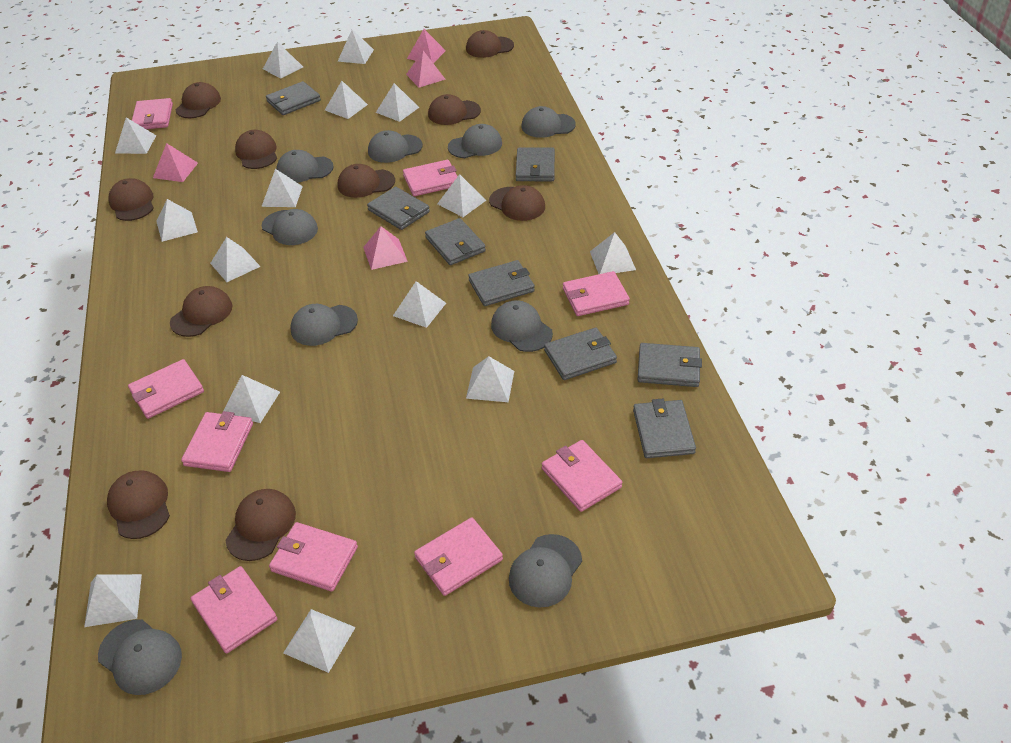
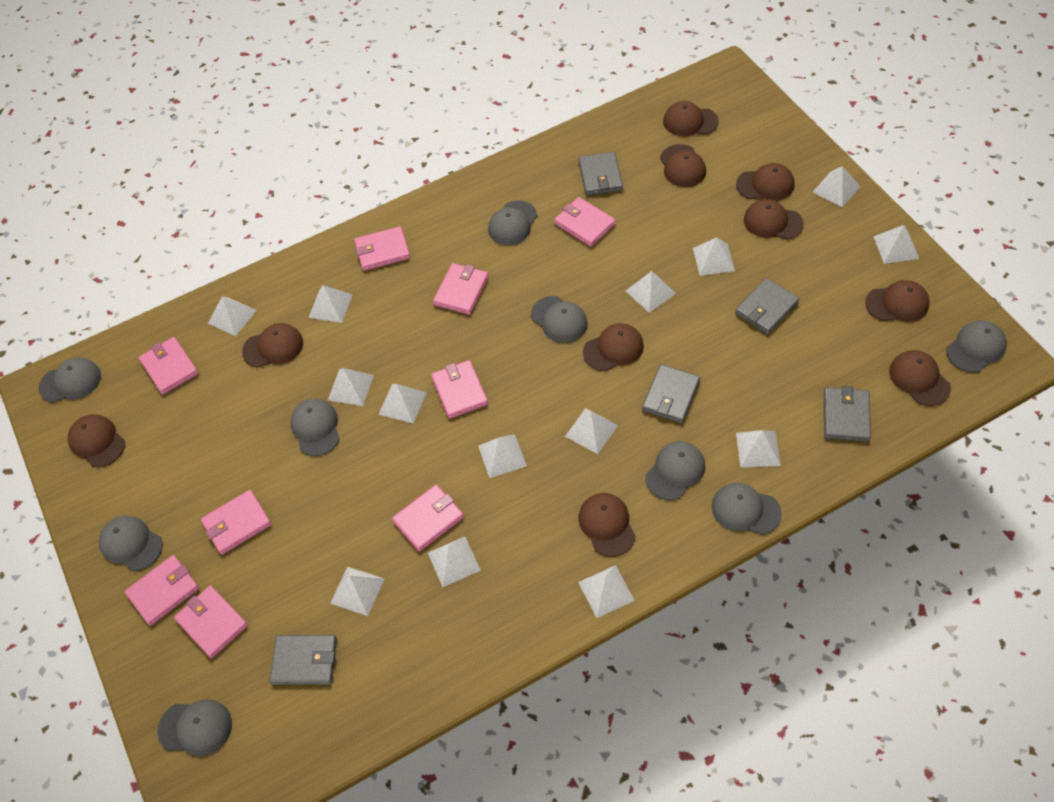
grey wallet: [266,81,321,115] [367,187,430,230] [425,218,486,265] [468,260,535,306] [516,148,555,181] [544,327,617,380] [633,399,696,458] [638,343,702,387] = 8 -> [270,635,337,685] [578,152,623,196] [642,364,700,423] [735,278,799,335] [824,386,871,442] = 5
pink pyramid: [153,143,198,182] [363,226,408,270] [406,51,446,88] [407,29,446,63] = 4 -> none = 0
white pyramid: [84,574,142,627] [115,117,157,154] [156,199,198,242] [210,237,261,282] [223,375,280,423] [261,169,303,207] [263,42,303,79] [283,609,356,673] [325,81,368,119] [337,30,374,64] [376,83,419,122] [393,281,446,328] [437,174,486,217] [466,356,514,402] [590,232,636,274] = 15 -> [208,296,257,336] [308,285,353,323] [328,368,374,406] [330,567,384,616] [378,384,427,423] [428,537,481,587] [478,434,527,478] [565,408,618,454] [578,565,635,618] [626,271,676,313] [693,237,735,276] [736,430,781,468] [813,166,861,208] [873,225,919,264] = 14

